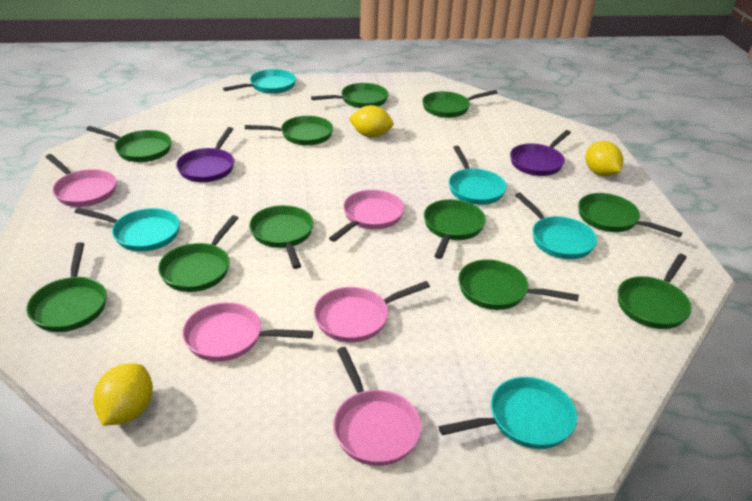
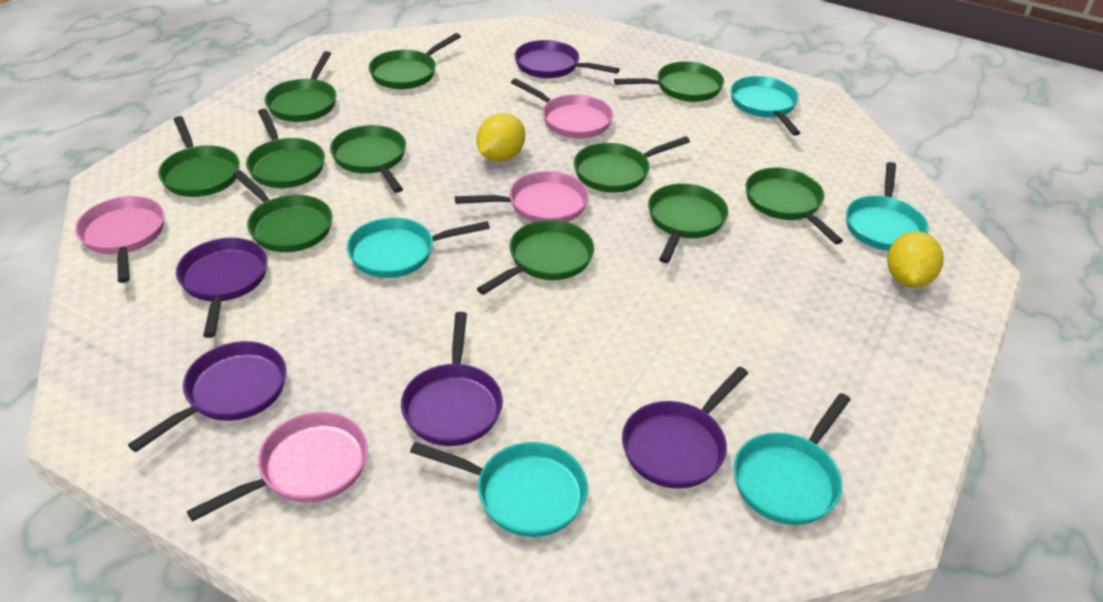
pink pan: [46,154,116,207] [182,302,313,362] [314,281,430,342] [329,190,404,242] [333,347,422,466] = 5 -> [75,196,165,283] [187,412,368,522] [455,171,589,222] [511,78,613,138] = 4
purple pan: [176,127,234,182] [510,130,571,176] = 2 -> [128,341,287,452] [176,238,268,338] [401,312,503,446] [514,40,620,78] [622,367,748,489] = 5
yellow lemon: [93,363,153,426] [349,105,394,138] [586,141,623,176] = 3 -> [477,113,525,161] [887,231,944,288] = 2

